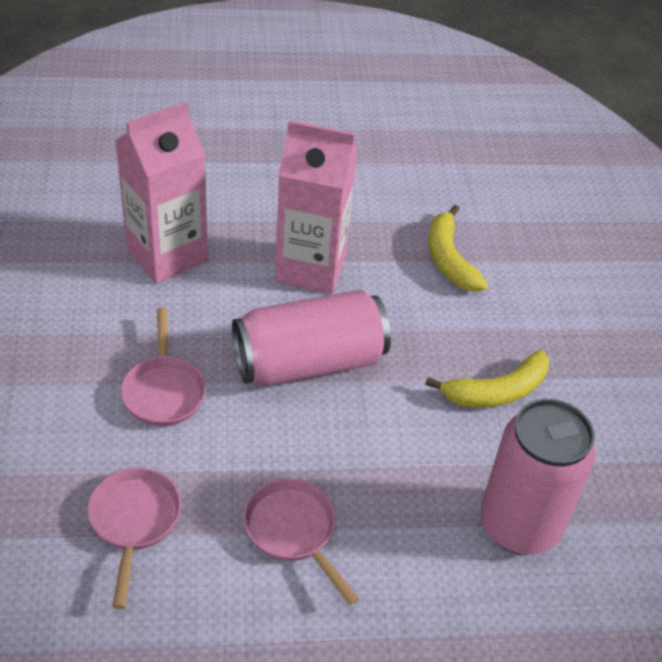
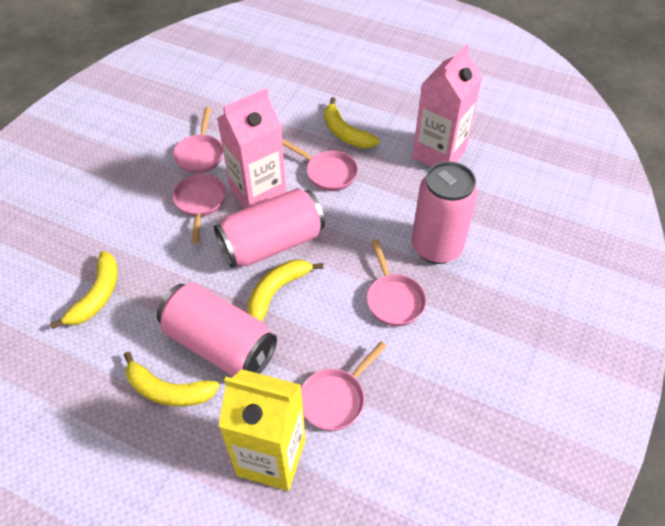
pink can: [232,290,391,386] [480,399,596,555] = 2 -> [157,283,277,376] [214,188,325,268] [412,161,478,264] = 3
pink pan: [87,468,181,609] [121,308,206,426] [244,478,359,605] = 3 -> [173,107,223,174] [173,174,226,244] [282,139,358,191] [301,341,387,431] [367,239,427,326] = 5
yellow banana: [425,350,549,407] [429,205,488,292] = 2 -> [50,251,118,329] [124,352,219,406] [247,259,323,321] [324,97,379,148] = 4
yellow carton: none = 0 -> [218,369,306,491] = 1

